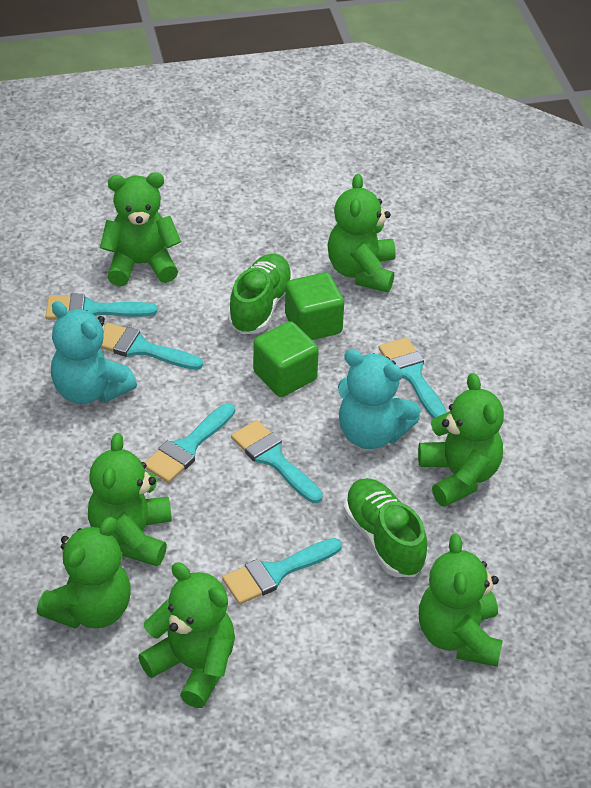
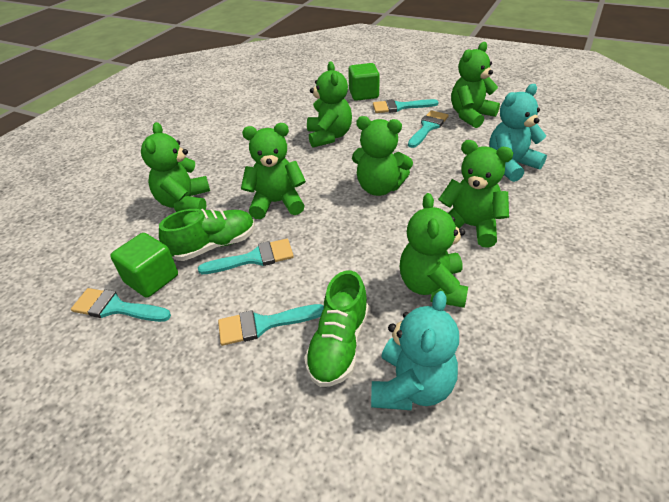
turquoise brush: [45,294,158,320] [101,322,203,370] [145,403,235,483] [222,538,342,605] [231,420,323,503] [379,337,447,419] = 6 -> [71,288,171,322] [198,239,294,274] [218,304,324,346] [373,99,438,113] [408,110,449,148] = 5

